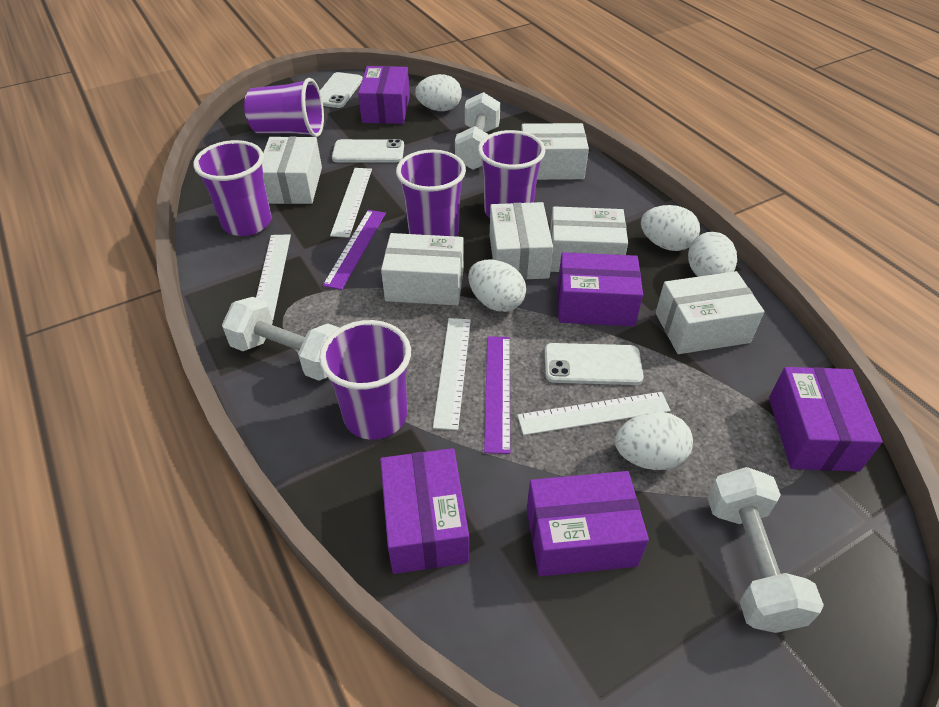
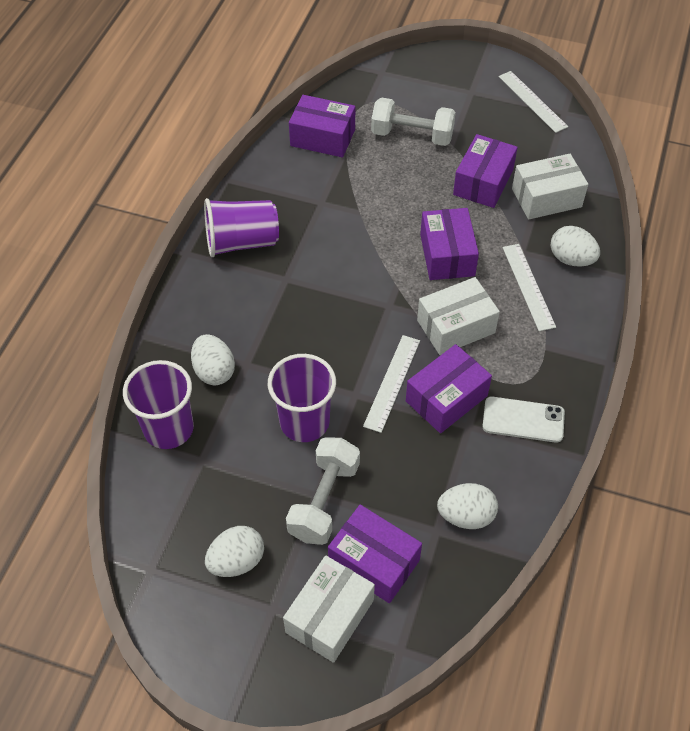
purple cup: [193,140,271,236] [244,78,324,137] [319,320,411,440] [396,149,466,237] [478,130,545,218] = 5 -> [123,360,194,449] [204,198,279,257] [268,354,336,442] = 3
purple ruler: [322,210,386,290] [484,336,510,454] = 2 -> none = 0
white box: [262,136,322,204] [381,233,464,305] [490,202,553,280] [521,123,589,180] [550,206,628,272] [656,271,764,354] = 6 -> [283,555,375,663] [417,277,500,355] [512,154,588,220] = 3
white dumbbell: [222,297,339,381] [455,92,500,170] [707,467,824,633] = 3 -> [286,437,360,545] [371,97,456,146] = 2
white egg: [415,74,462,111] [468,260,526,312] [615,412,693,470] [641,205,700,251] [688,232,737,277] = 5 -> [191,334,235,385] [205,526,264,577] [437,483,498,529] [551,226,600,266] = 4
white phone: [320,72,363,108] [332,139,404,163] [545,343,644,385] = 3 -> [482,397,565,443] = 1
white ruler: [256,234,291,321] [330,168,372,238] [433,318,471,430] [517,392,671,435] = 4 -> [363,335,420,433] [499,71,568,133] [502,244,556,331] = 3

